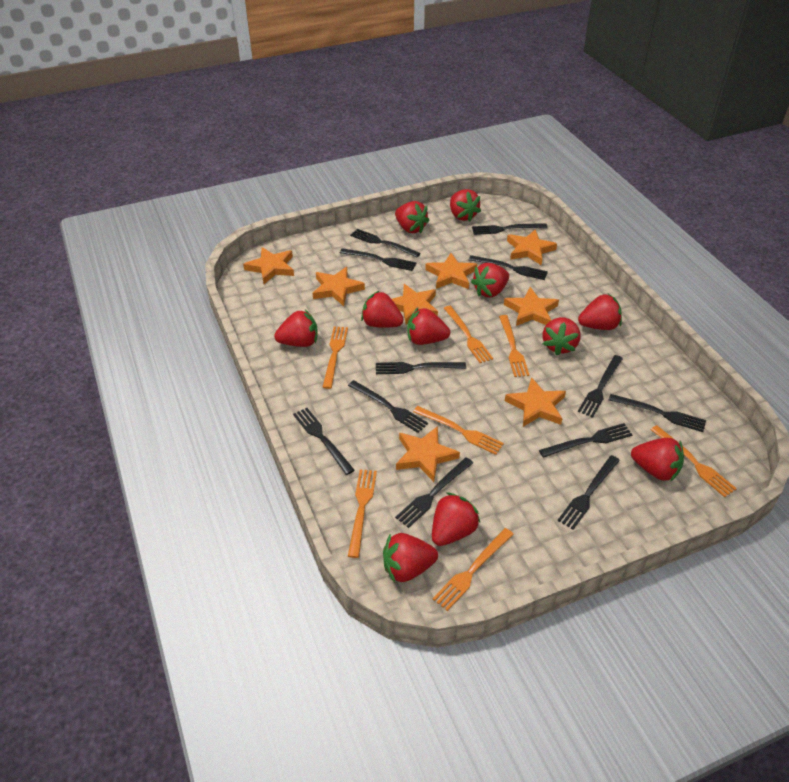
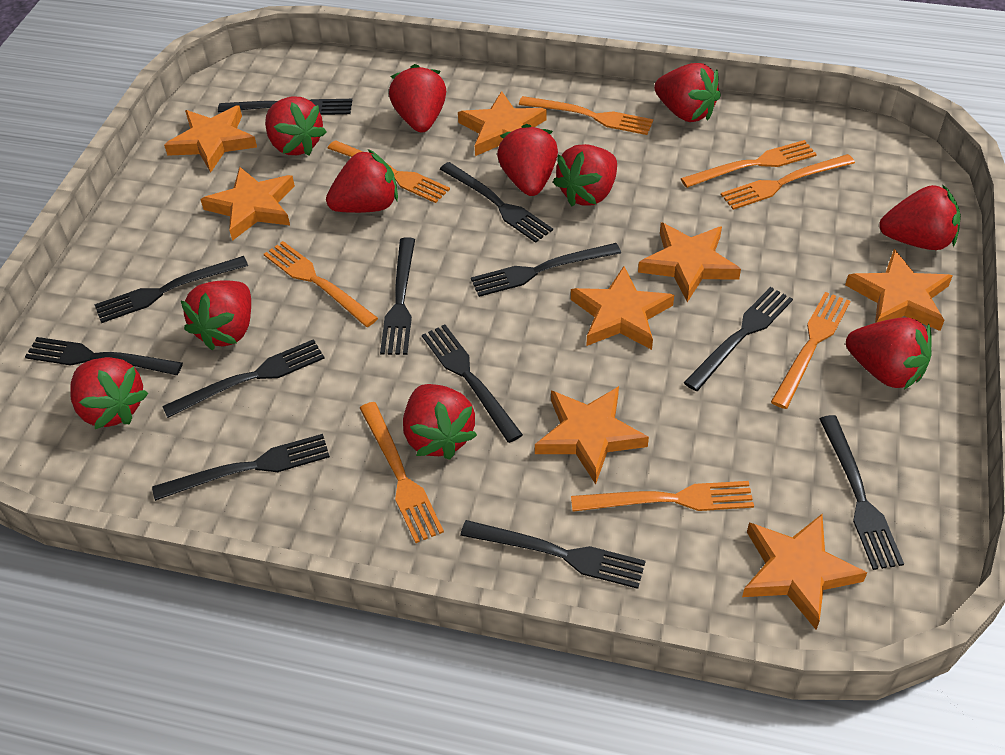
orange fork: [322,326,348,389] [348,469,377,558] [413,406,504,455] [433,528,514,611] [444,306,493,363] [499,315,529,377] [650,425,737,497] = 7 -> [264,241,378,327] [328,140,450,203] [360,402,444,543] [519,96,653,135] [571,481,754,512] [681,140,817,188] [721,154,855,210] [771,292,850,409] = 8

